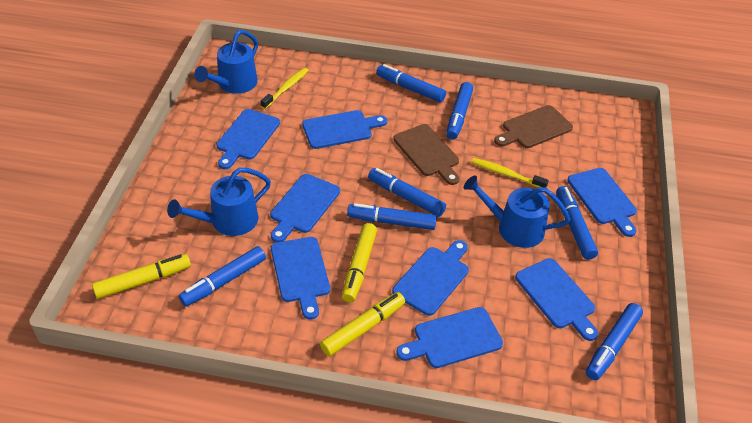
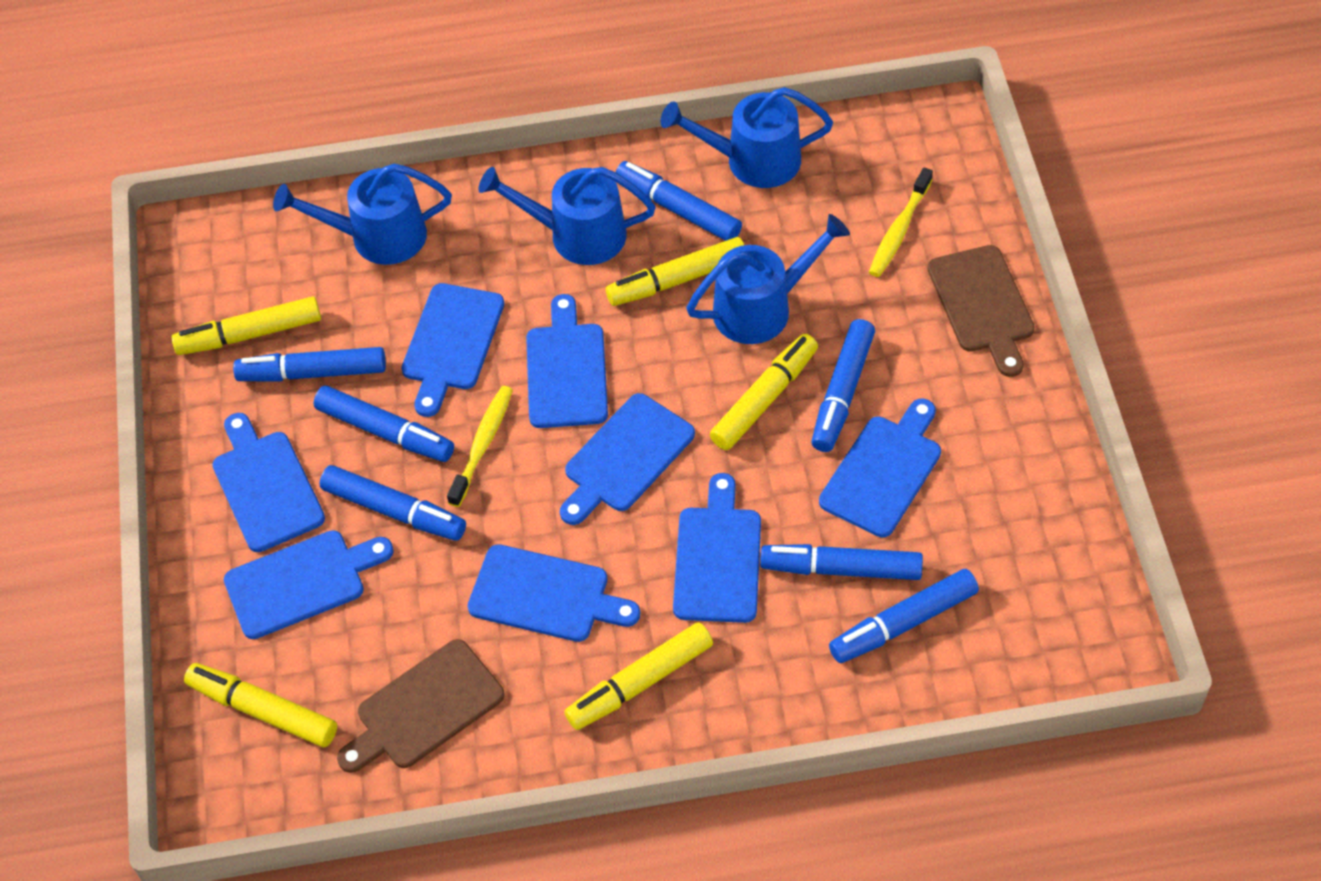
blue watering can: [167,168,271,236] [194,30,258,94] [463,175,570,248] = 3 -> [273,164,452,265] [478,167,656,265] [661,87,833,188] [686,214,850,344] = 4
yellow marker: [92,254,191,299] [320,292,405,356] [342,223,377,302] = 3 -> [171,296,321,355] [184,663,337,747] [565,622,713,730] [606,237,744,306] [710,334,818,450] = 5

